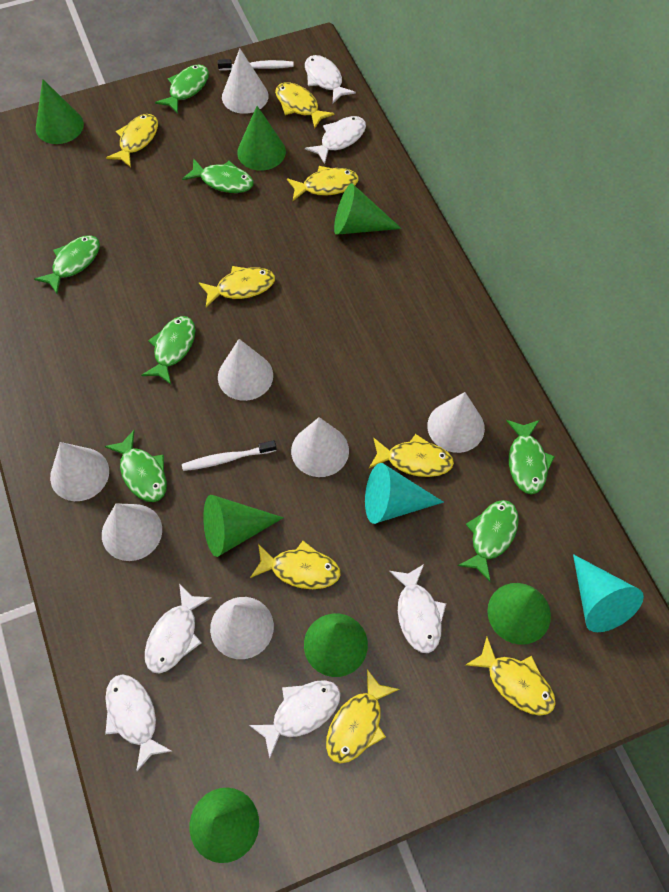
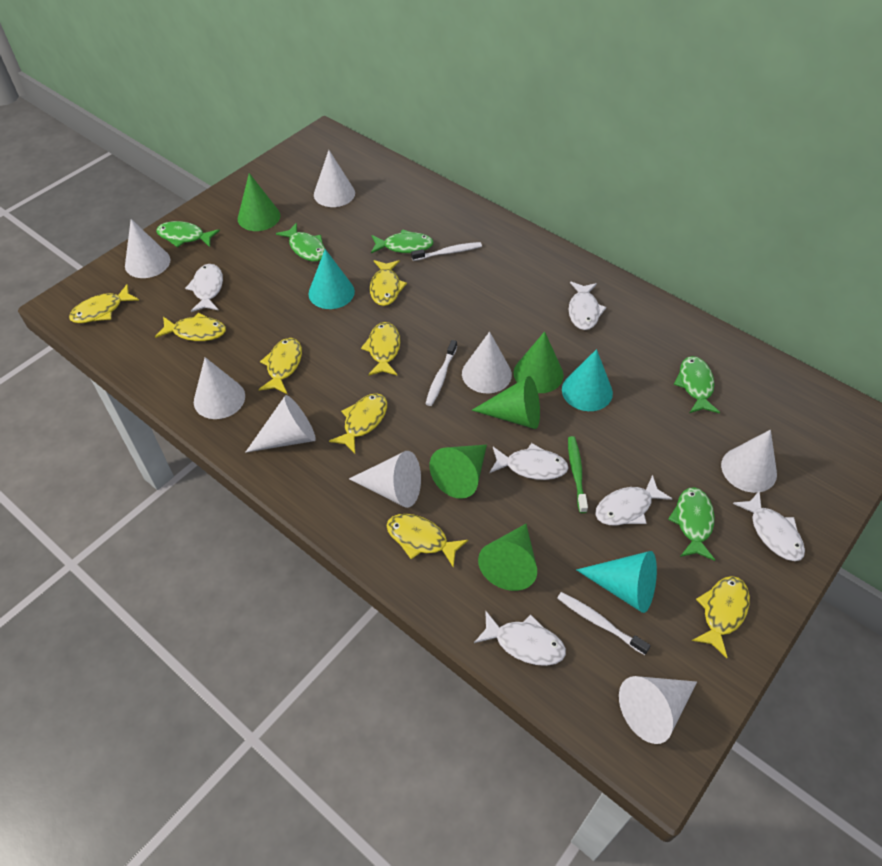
green cone: [36,79,84,144] [190,788,259,863] [203,495,284,557] [237,106,286,171] [304,613,368,677] [334,183,402,235] [487,583,551,645] = 7 -> [238,173,280,231] [430,445,487,499] [472,376,540,429] [478,524,537,591] [514,331,564,393] = 5
green fish: [34,235,100,294] [104,430,167,502] [141,316,196,385] [155,64,209,114] [182,158,254,193] [458,500,519,582] [506,420,555,495] = 7 -> [156,221,220,248] [276,223,325,262] [371,229,434,253] [668,487,715,561] [674,356,720,414] = 5
green toothbrush: none = 0 -> [568,436,588,513] = 1
turquoise cone: [365,463,444,524] [573,554,644,632] = 2 -> [308,249,355,309] [562,349,613,411] [576,551,657,613] = 3
white cone: [50,442,109,501] [102,503,162,561] [210,597,274,659] [218,339,273,401] [222,49,269,114] [291,417,349,477] [427,392,485,453] = 7 -> [125,219,170,278] [194,357,245,419] [245,395,316,453] [314,150,355,207] [349,451,421,508] [462,332,512,393] [619,676,697,744] [721,430,777,493] = 8
white toothbrush: [182,440,277,471] [218,59,294,71] = 2 -> [411,242,482,261] [425,340,457,406] [557,592,651,655] = 3

